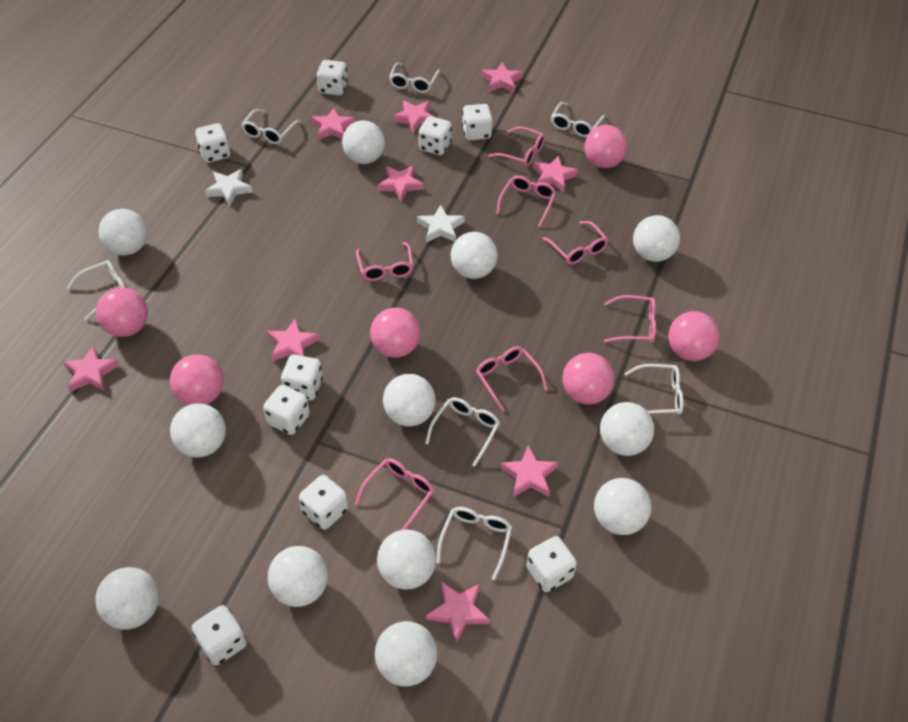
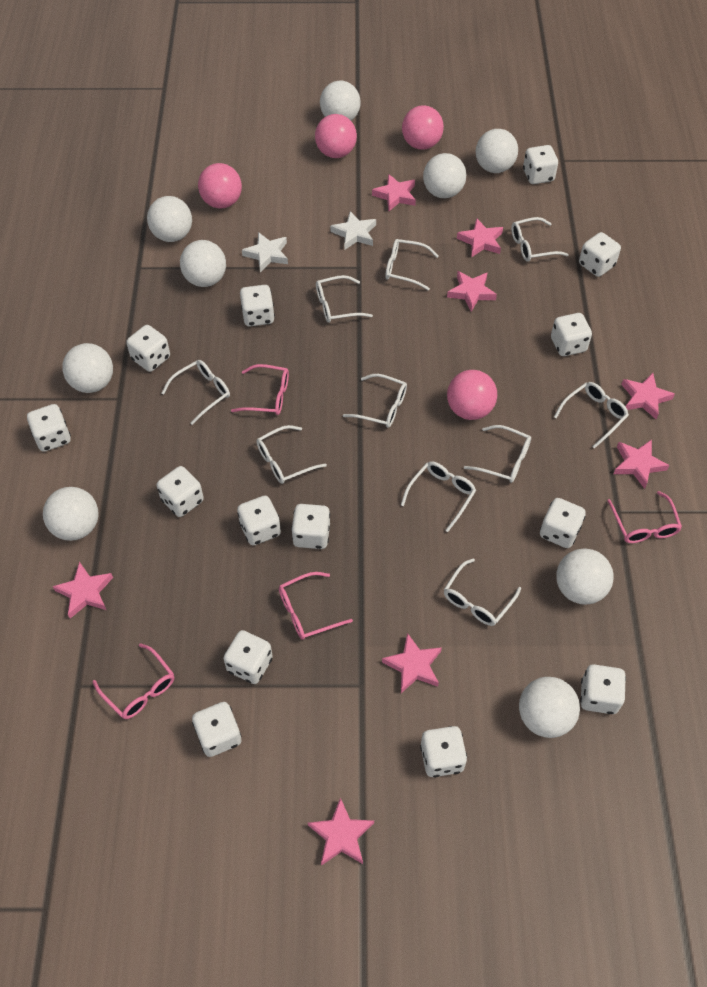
pink ball: [96,287,148,337] [170,354,224,405] [370,308,420,358] [562,353,614,404] [584,125,627,168] [668,311,720,361] = 6 -> [198,163,242,209] [315,114,357,158] [402,105,444,150] [447,370,497,420] = 4
pink glasses: [355,458,434,530] [356,242,413,281] [476,346,548,412] [488,126,545,167] [496,176,556,227] [542,221,608,265] [604,295,656,343] = 7 -> [93,643,174,719] [231,364,289,415] [279,572,353,640] [607,491,682,543] = 4
pink star: [63,345,120,392] [267,318,320,361] [311,108,355,140] [377,165,424,202] [393,100,434,133] [426,581,490,644] [481,62,523,93] [500,445,558,497] [533,156,578,192] = 9 -> [52,562,113,618] [308,798,374,865] [372,174,416,211] [382,633,442,693] [447,271,497,312] [457,218,503,257] [614,440,669,489] [621,373,675,419] = 8
white ball: [95,567,159,629] [99,209,147,256] [170,403,226,457] [268,546,328,607] [342,120,385,164] [375,621,437,687] [377,529,436,590] [383,374,436,426] [451,232,498,279] [594,478,652,535] [600,402,654,456] [633,215,680,262] = 12 -> [43,487,99,541] [62,343,113,393] [147,196,192,242] [180,240,226,287] [320,81,361,121] [423,153,466,198] [476,129,518,173] [519,677,580,738] [556,548,614,605] = 9
white dice: [192,605,247,665] [195,123,230,163] [263,385,310,435] [281,354,323,400] [299,475,348,530] [317,60,348,96] [419,116,452,155] [462,104,493,140] [526,536,577,592] = 9 -> [27,404,71,452] [126,325,170,372] [157,466,204,517] [192,702,241,757] [223,630,273,684] [237,496,281,545] [240,285,275,326] [291,504,330,549] [420,726,467,777] [523,145,558,184] [540,498,586,548] [551,313,592,356] [579,232,621,277] [580,664,626,714] = 14
white glasses: [67,260,126,320] [241,109,301,144] [389,62,440,93] [425,397,500,467] [436,507,512,580] [551,102,605,137] [624,364,684,415] = 7 -> [162,360,230,425] [256,425,327,484] [316,275,373,323] [343,374,407,428] [385,239,439,290] [401,462,476,532] [444,558,521,626] [464,425,531,483] [511,217,569,262] [554,382,629,449] = 10

